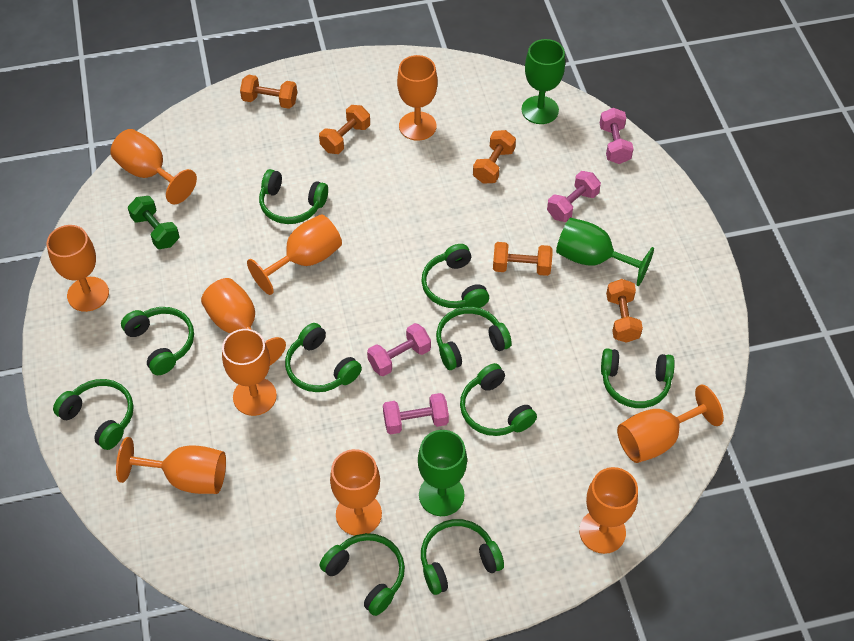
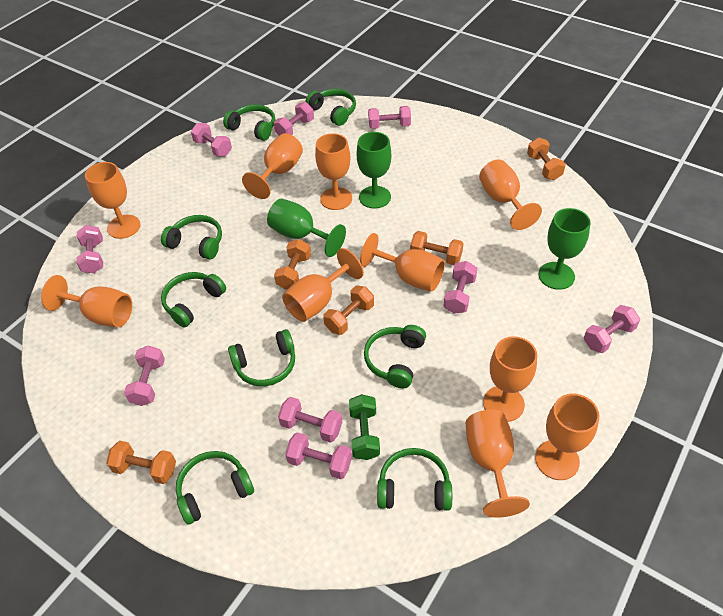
green headphones: [53,379,134,450] [121,307,194,375] [259,169,328,224] [285,323,362,392] [319,533,405,616] [421,244,489,308] [421,519,504,595] [436,307,512,370] [460,363,537,436] [601,348,675,408] = 10 -> [161,215,222,260] [161,272,226,327] [176,451,254,525] [223,104,275,141] [228,329,295,386] [306,89,356,126] [364,325,426,388] [377,448,452,511] = 8
pink dumbbell: [367,323,431,376] [383,393,449,435] [547,171,601,222] [600,108,633,164] = 4 -> [76,225,103,274] [124,345,165,406] [191,123,232,157] [274,102,314,135] [278,397,342,443] [285,432,352,479] [368,106,411,129] [443,261,478,314] [584,305,640,353] = 9

